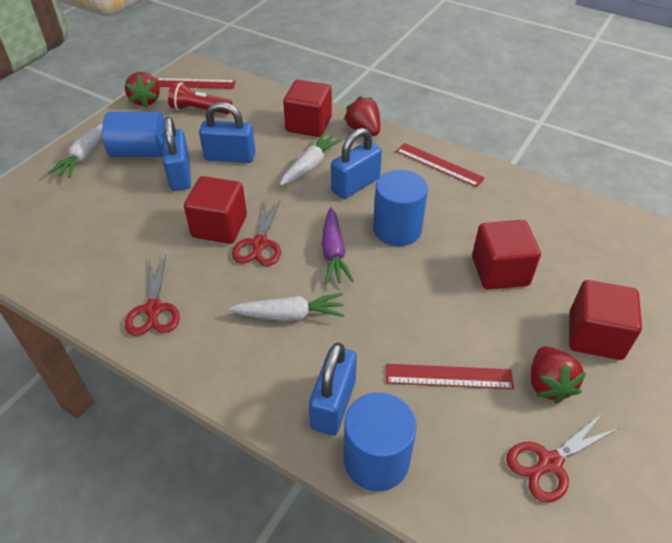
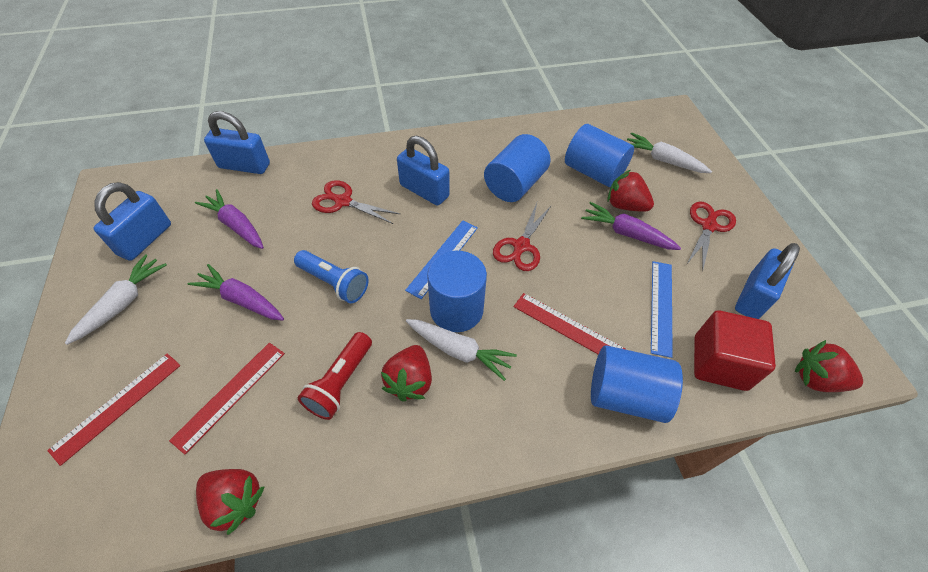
blue cylinder: [102,112,165,157] [344,392,417,491] [373,170,428,246] = 3 -> [427,251,487,332] [484,134,550,202] [565,124,634,187] [591,345,683,423] = 4
blue flashlight: none = 0 -> [294,250,368,303] = 1
blue ruler: none = 0 -> [405,221,478,299] [651,261,673,358] = 2
purple carrot: [322,207,354,284] = 1 -> [188,264,284,321] [195,189,264,249] [581,202,681,250] = 3
red cube: [184,176,247,244] [283,80,332,137] [472,220,541,290] [569,280,642,360] = 4 -> [694,310,776,391] = 1
red strawberry: [125,72,160,108] [344,96,380,136] [530,346,586,404] = 3 -> [196,469,265,535] [381,345,432,401] [608,170,654,212] [795,340,863,392] = 4

